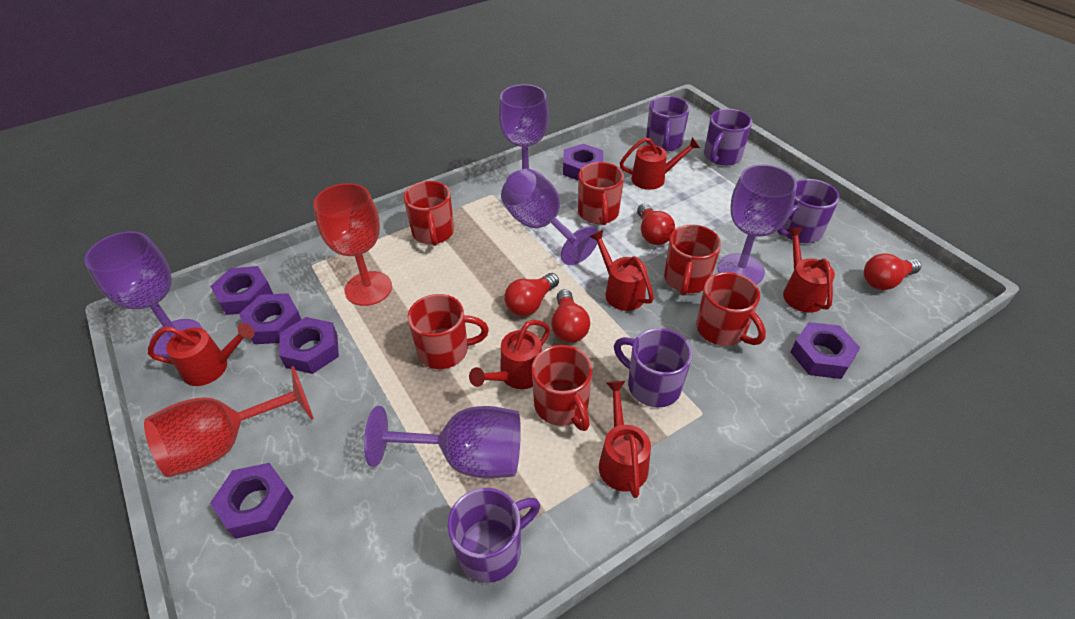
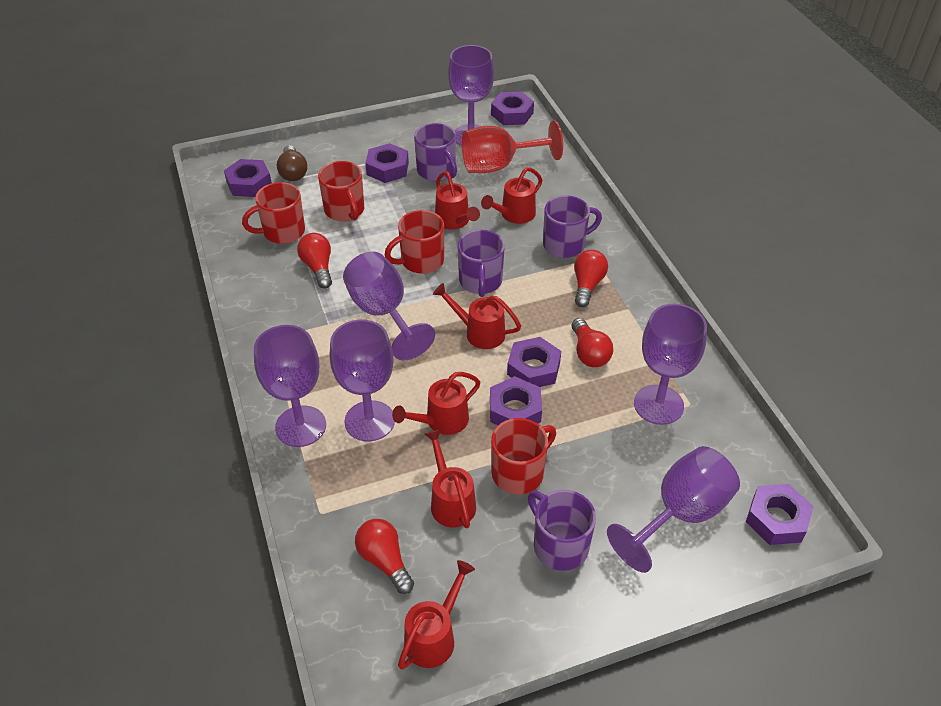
brown light bulb: none = 0 -> [277,145,307,181] = 1
purple goblet: [84,231,203,358] [364,406,521,479] [499,84,549,181] [501,169,598,265] [717,165,797,285] = 5 -> [254,325,326,447] [330,319,395,442] [343,252,435,360] [448,45,494,146] [607,446,740,573] [634,304,707,425] = 6
purple mug: [447,488,540,583] [614,328,692,408] [646,96,690,152] [704,109,752,166] [777,179,840,243] = 5 -> [414,123,457,181] [458,230,505,297] [528,490,596,571] [543,195,602,258] = 4
red goblet: [144,366,314,478] [313,183,392,306] = 2 -> [462,120,563,173] = 1
red mug: [403,181,454,246] [408,294,489,369] [532,345,592,431] [578,162,624,225] [664,225,721,296] [696,272,766,346] = 6 -> [242,182,305,244] [318,161,364,221] [385,210,444,274] [491,418,556,495] = 4

